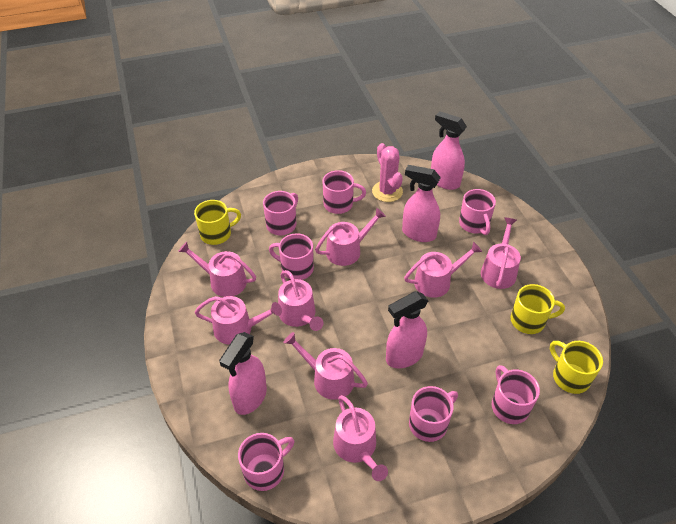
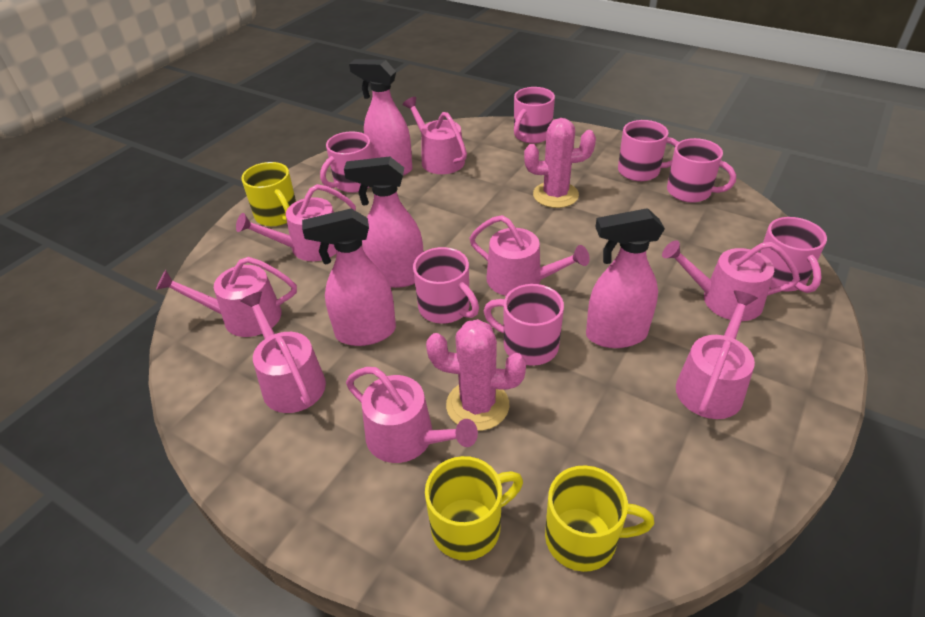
pink cactus: [372,143,403,202] = 1 -> [426,319,526,431] [524,118,596,208] = 2

